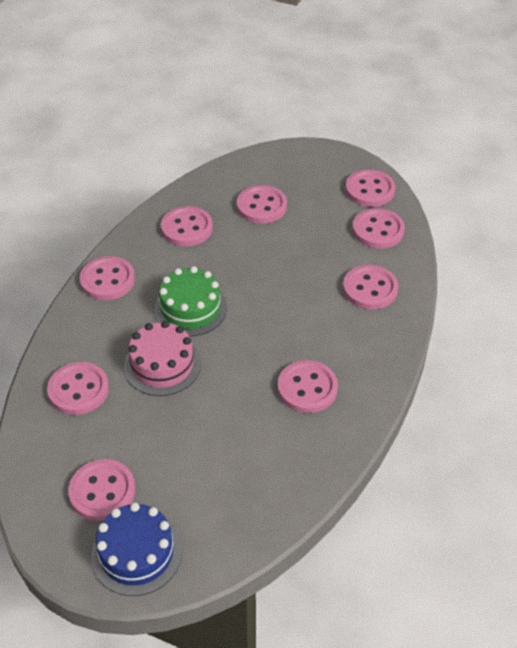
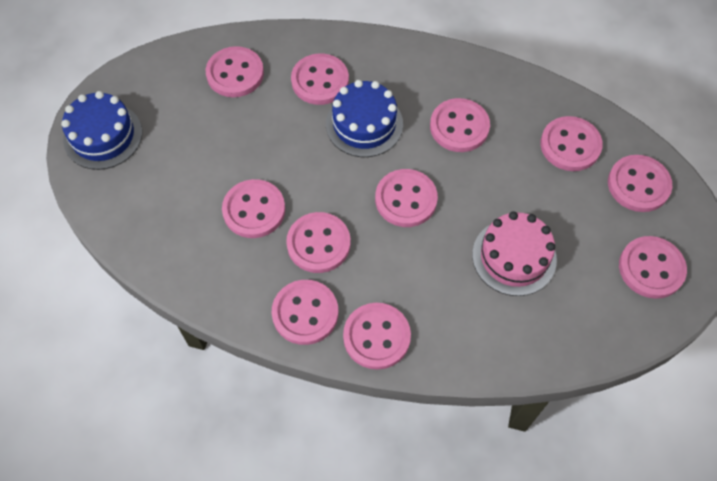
blue cake: [91,502,182,596] = 1 -> [61,91,142,170] [326,80,403,157] = 2
green cake: [154,266,227,336] = 1 -> none = 0
pink button: [47,362,109,415] [68,459,135,521] [80,256,135,300] [161,206,213,246] [237,185,287,224] [278,360,338,413] [343,265,398,310] [345,169,395,207] [352,208,405,249] = 9 -> [206,46,264,97] [222,179,285,238] [272,280,338,345] [286,212,351,273] [291,54,349,105] [343,303,411,370] [375,169,438,227] [430,98,490,152] [540,116,603,171] [608,155,672,212] [619,236,687,299] = 11

